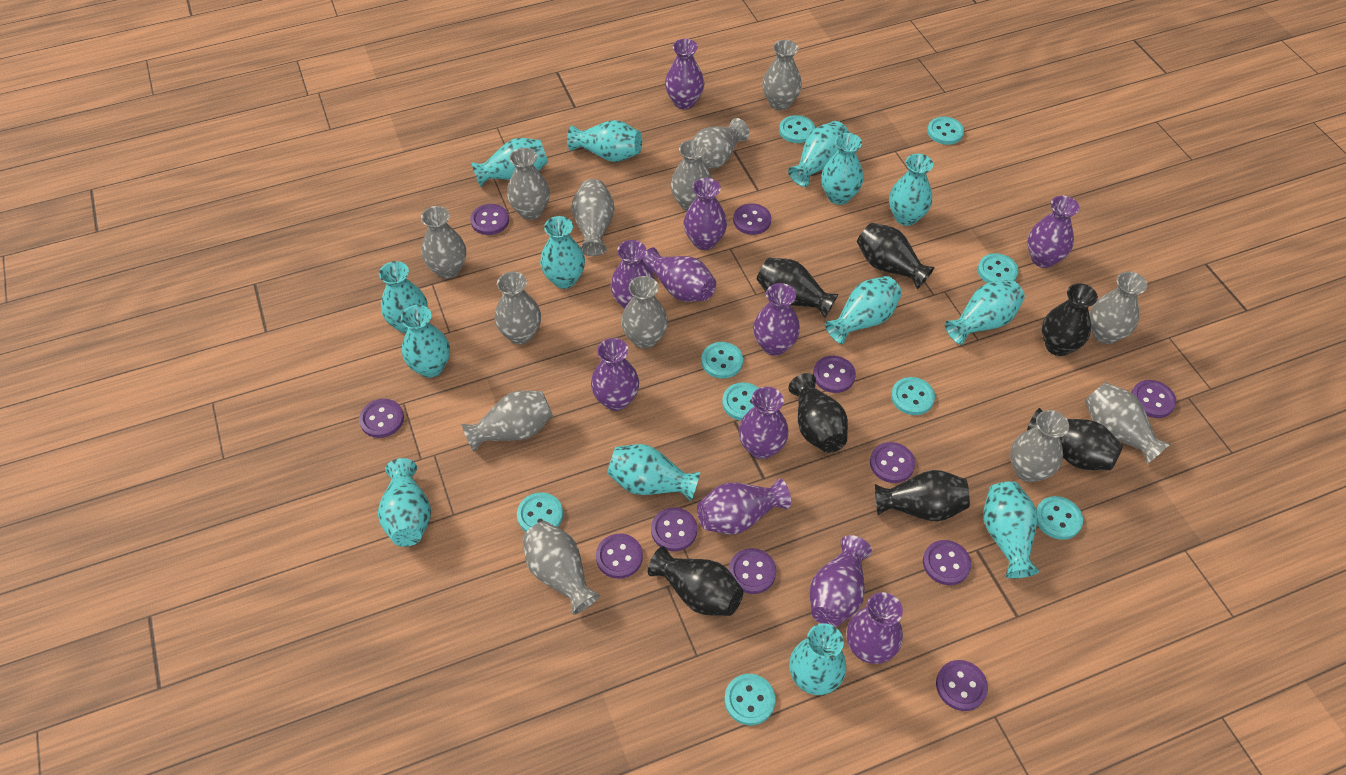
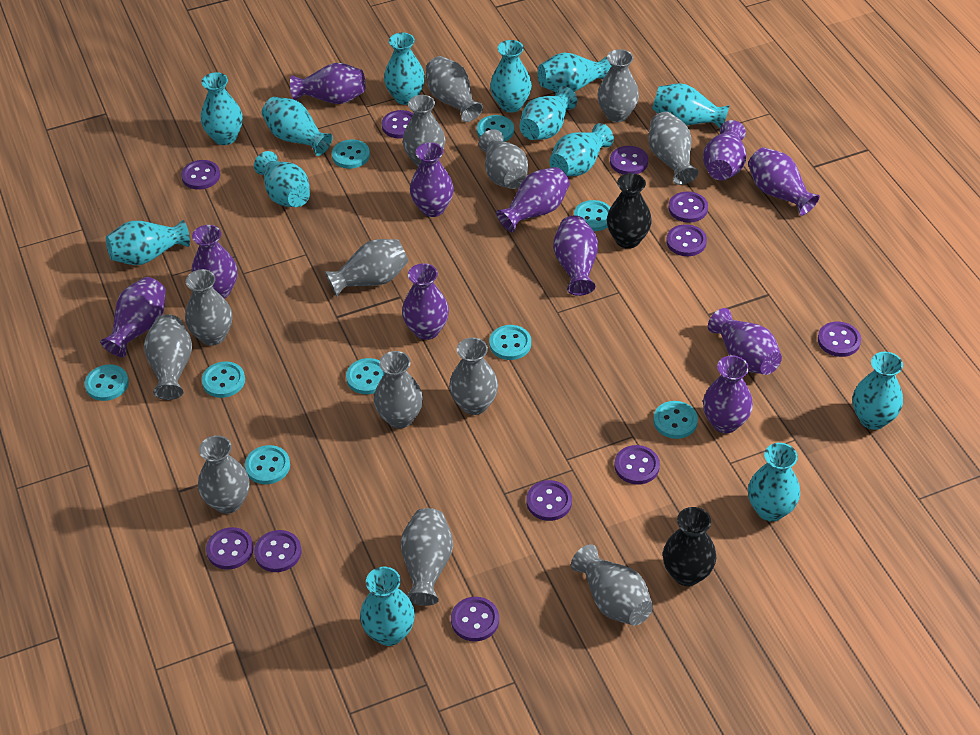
black vase: [648,546,743,616] [757,258,838,318] [788,373,848,453] [857,223,935,289] [875,470,970,521] [1027,408,1123,470] [1042,283,1098,356] = 7 -> [607,173,652,249] [663,507,716,586] = 2
turquoise vase: [378,458,431,547] [379,261,428,334] [401,305,450,378] [471,138,548,187] [540,216,585,289] [567,120,642,162] [607,444,700,501] [788,121,849,187] [789,623,846,695] [821,133,863,205] [825,276,902,344] [889,154,933,226] [945,279,1025,345] [983,481,1039,578] = 14 -> [106,220,190,265] [201,72,243,145] [254,151,310,207] [262,97,333,156] [360,567,415,646] [384,33,425,105] [490,40,532,113] [519,86,577,140] [538,53,611,92] [549,123,614,176] [652,83,729,128] [748,443,800,522] [853,352,903,430] = 13

